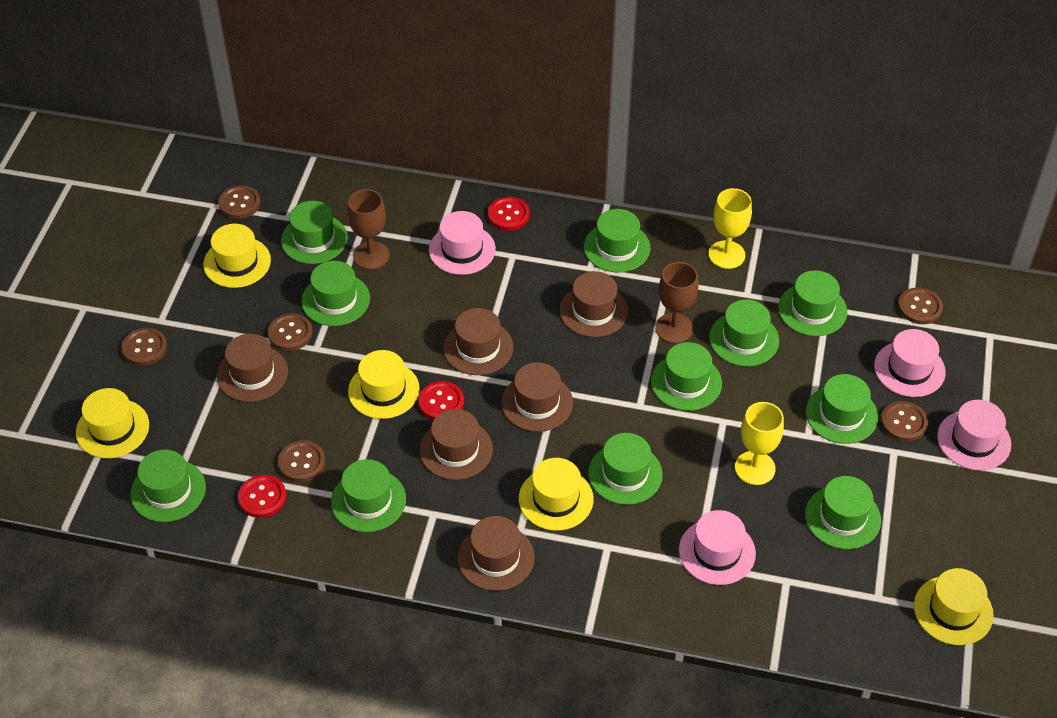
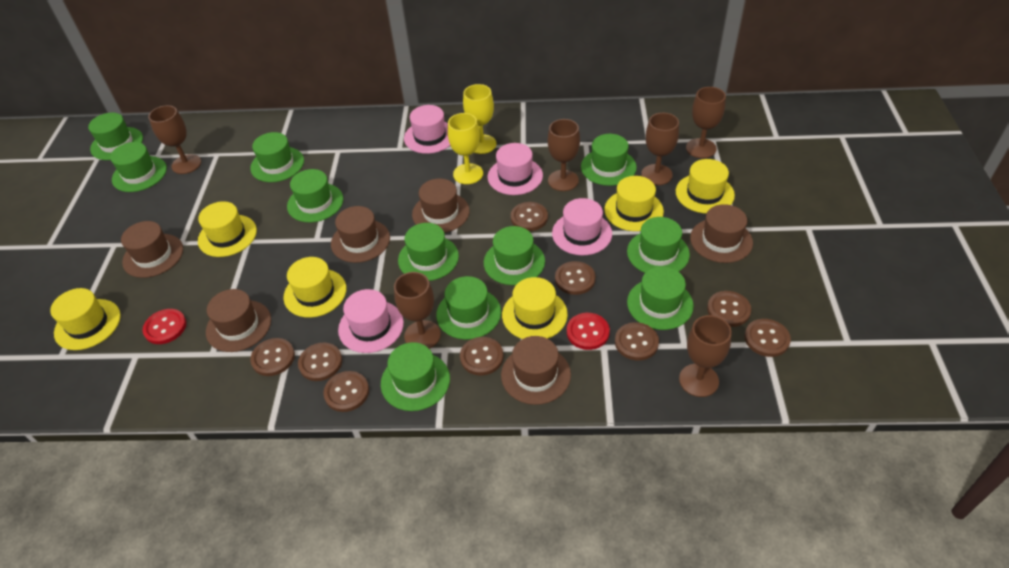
brown button: [122,328,167,366] [218,185,261,219] [268,313,313,351] [278,440,326,482] [881,401,928,442] [898,287,943,324] = 6 -> [250,338,295,376] [298,343,342,381] [323,371,369,412] [460,337,504,375] [511,202,548,231] [555,261,595,295] [615,322,659,360] [707,291,751,327] [744,319,791,357] = 9
brown goblet: [348,189,390,270] [655,262,699,343] = 2 -> [148,105,201,174] [394,272,441,349] [548,119,580,191] [641,113,679,185] [679,315,732,397] [686,87,726,158] = 6
red button: [238,475,286,518] [418,381,464,420] [488,197,530,231] = 3 -> [142,309,186,344] [567,313,610,350] = 2
yellow hat: [76,388,149,458] [203,224,271,288] [348,350,420,419] [519,458,594,531] [914,568,994,645] = 5 -> [50,288,121,350] [198,201,257,257] [283,257,346,318] [502,277,568,339] [604,176,664,231] [676,159,735,213] = 6

